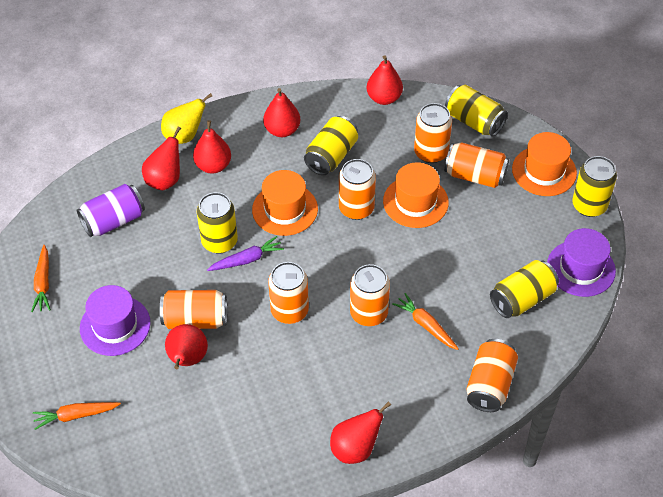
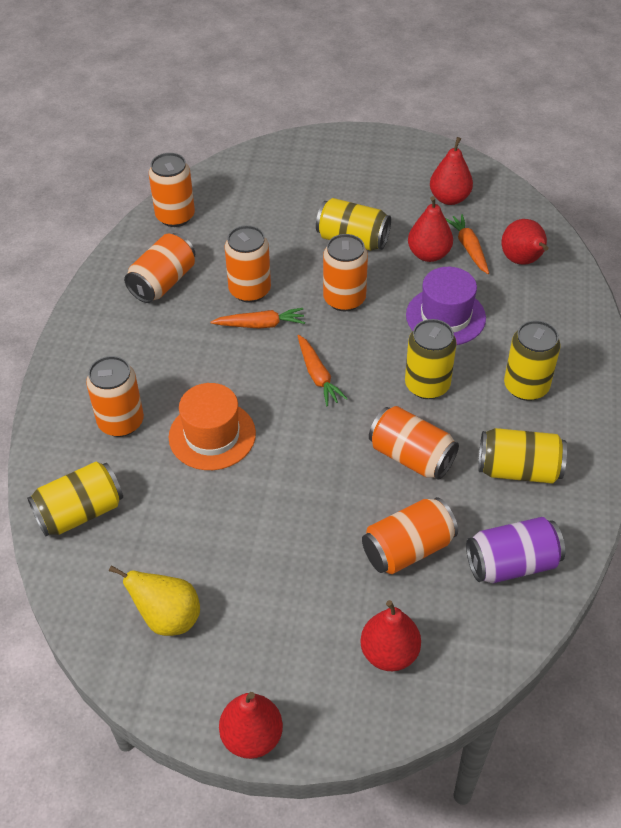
orange hat: [252,170,318,236] [383,162,449,228] [512,132,577,196] = 3 -> [169,383,256,470] = 1
purple carrot: [207,236,284,271] = 1 -> none = 0
purple hat: [80,285,151,356] [547,228,616,297] = 2 -> [406,267,486,345] = 1
red pear: [142,127,181,190] [165,324,208,369] [193,120,231,174] [263,88,300,137] [330,401,391,464] [367,55,403,105] = 6 -> [219,692,283,759] [361,600,421,671] [408,196,453,262] [430,137,473,205] [502,219,549,265] = 5

